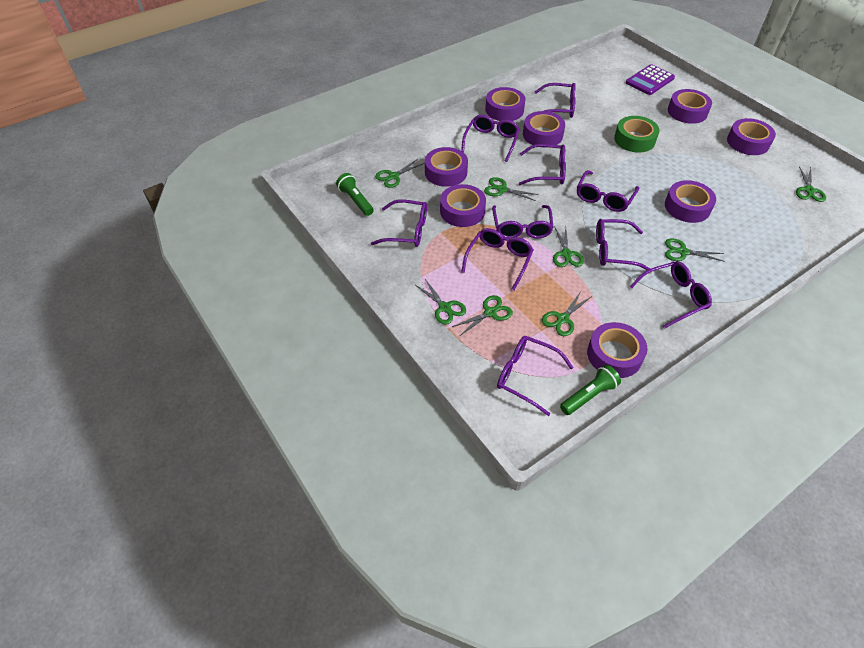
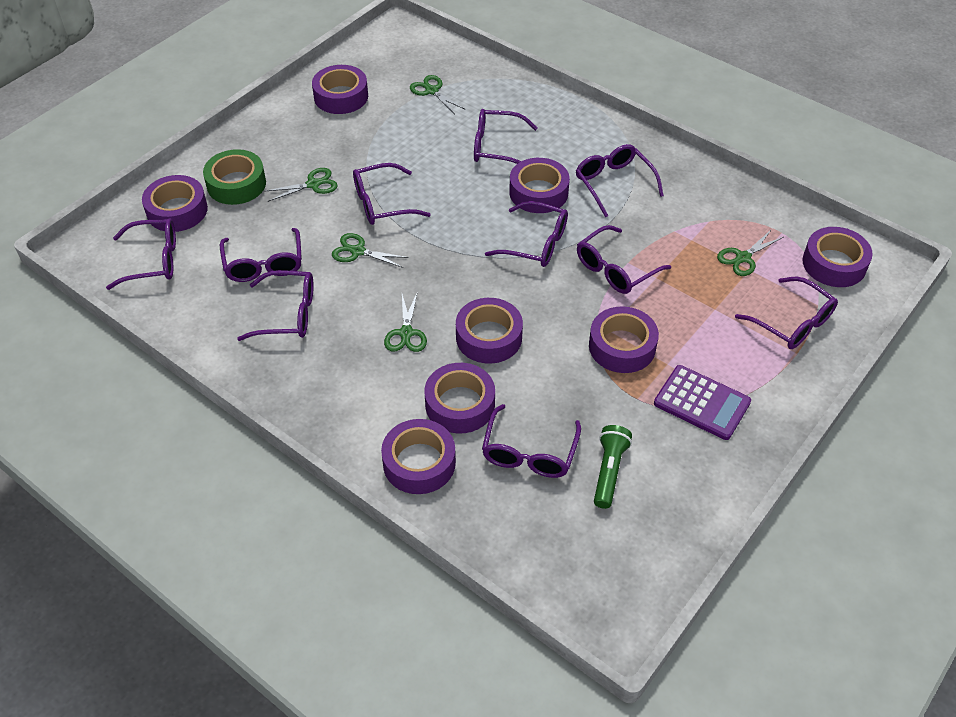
green flashlight: [336,173,374,216] [560,365,621,415] = 2 -> [594,425,632,509] = 1
green scissors: [375,159,424,188] [416,279,466,325] [452,295,513,336] [484,177,539,201] [542,291,592,336] [553,226,584,267] [665,238,725,262] [796,166,826,202] = 8 -> [264,168,338,202] [332,233,409,268] [384,291,427,352] [410,75,466,114] [717,229,783,276] = 5

